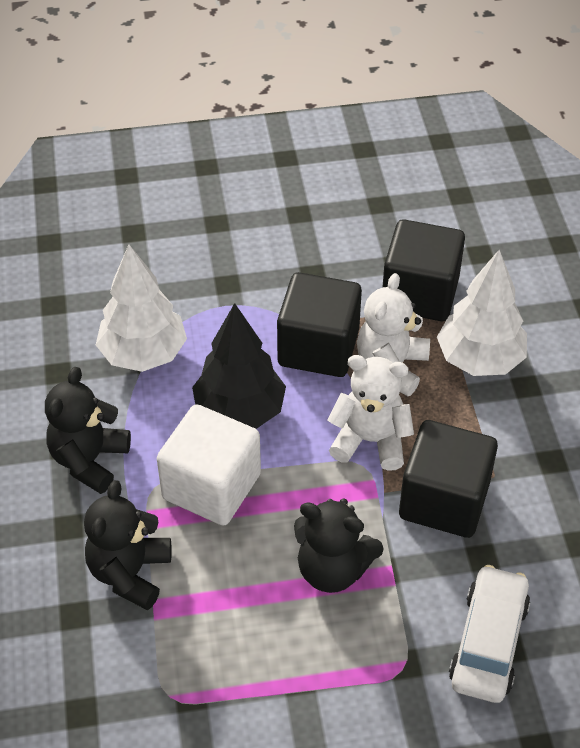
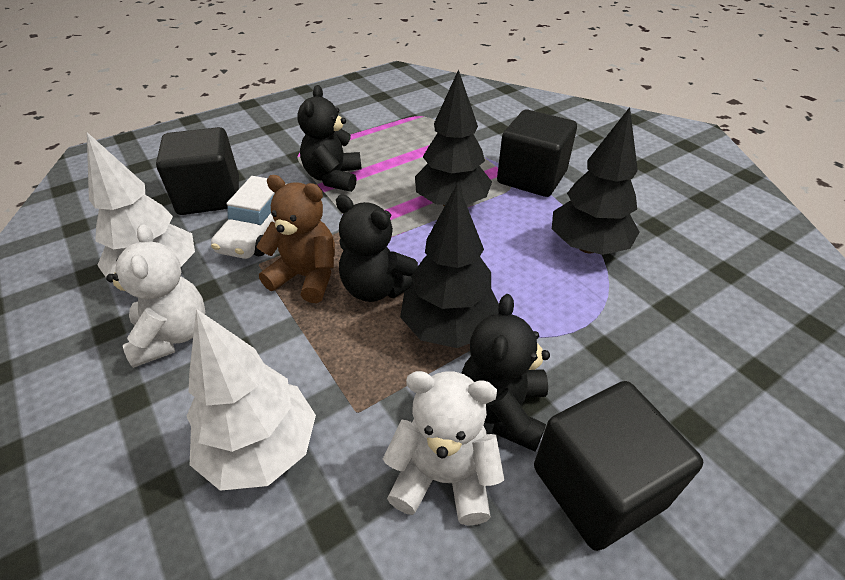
black tree: [192,303,286,429] = 1 -> [400,183,499,348] [415,69,492,207] [552,107,639,255] = 3
brown teddy bear: none = 0 -> [256,175,335,303] = 1
white cube: [157,404,261,526] = 1 -> none = 0

